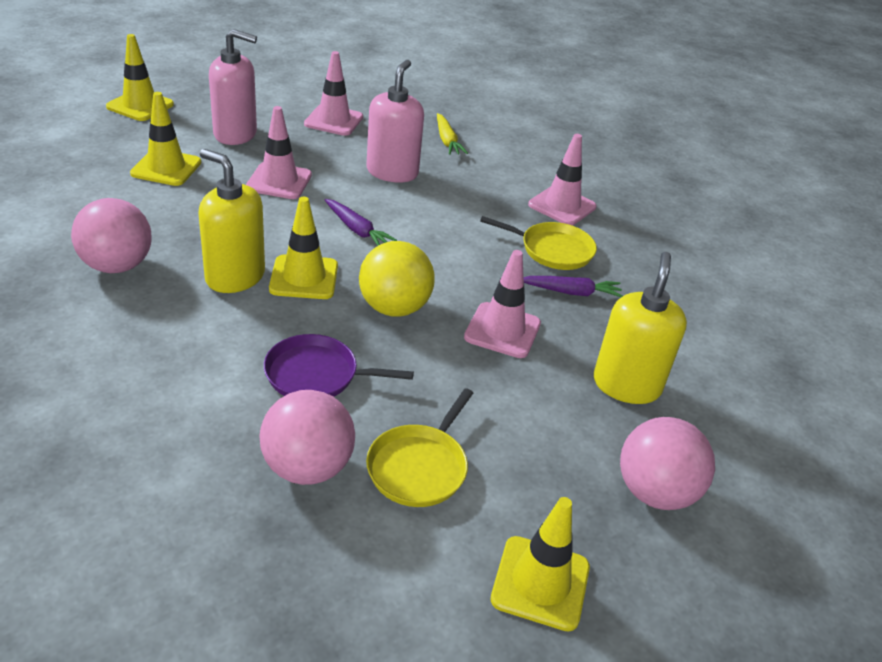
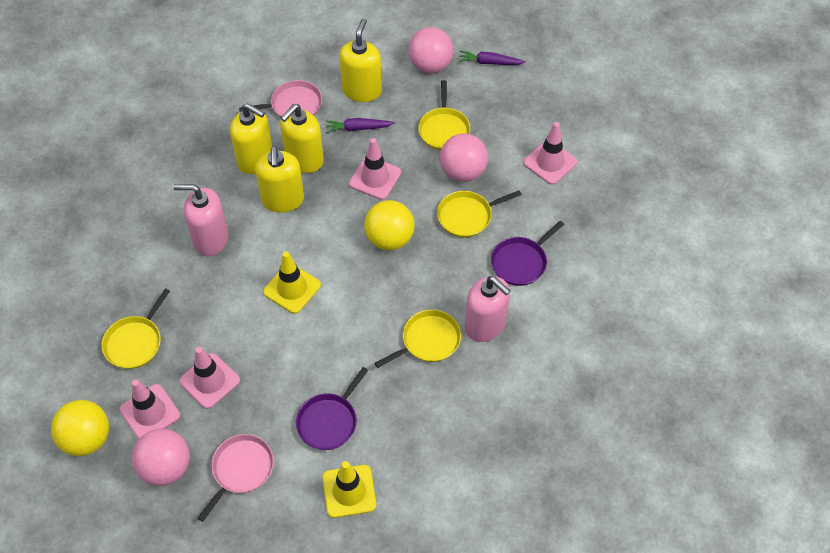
pink pan: none = 0 -> [197,434,274,522] [239,80,322,117] = 2
purple pan: [264,334,414,397] = 1 -> [296,367,368,450] [491,221,564,286] = 2
yellow ball: [359,241,435,317] = 1 -> [51,400,109,456] [364,200,415,250] = 2
yellow carrot: [437,113,468,155] = 1 -> none = 0
yellow pan: [366,388,473,507] [480,216,597,270] = 2 -> [102,288,170,369] [375,310,461,368] [418,80,470,150] [437,190,522,238] = 4
yellow soap dispenser: [198,149,265,293] [594,252,687,404] = 2 -> [230,103,272,174] [255,146,304,213] [280,104,324,173] [339,18,382,102] = 4
yellow traffic cone: [106,34,174,121] [130,92,201,186] [269,197,338,299] [491,497,590,632] = 4 -> [263,251,321,314] [322,461,376,518] = 2

